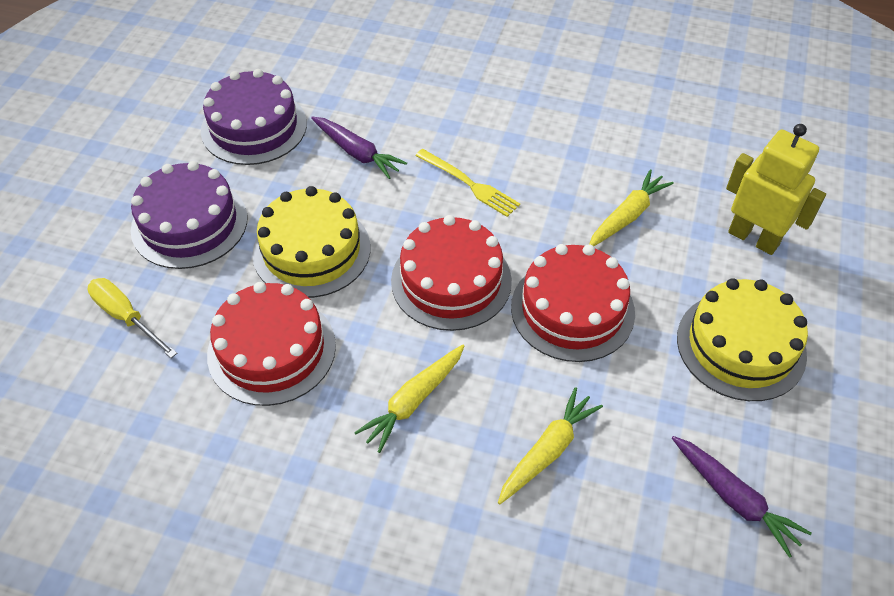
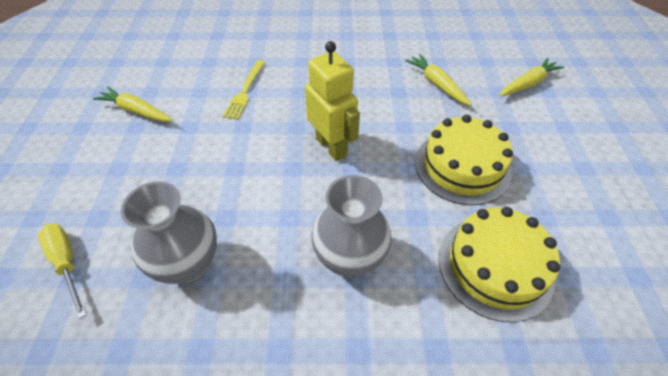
grey vase: none = 0 -> [121,181,217,284] [311,175,392,277] = 2
purple cake: [131,161,248,269] [201,69,307,165] = 2 -> none = 0
purple carrot: [311,117,407,179] [672,436,812,558] = 2 -> none = 0
red cake: [207,282,336,406] [391,215,512,331] [511,244,635,362] = 3 -> none = 0

